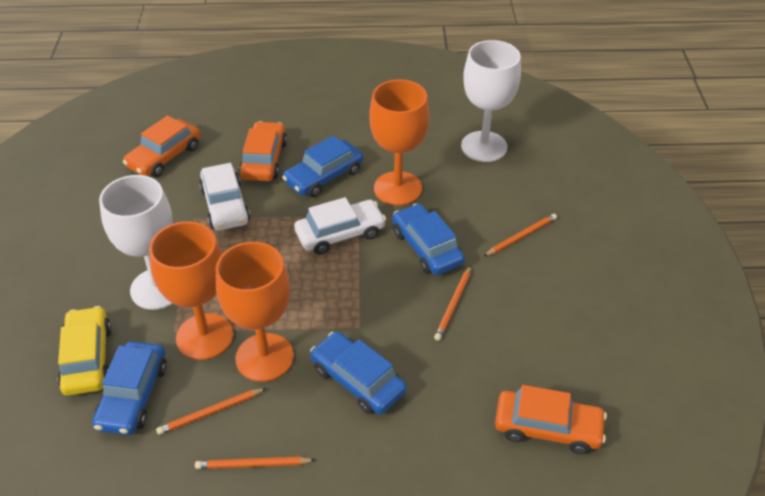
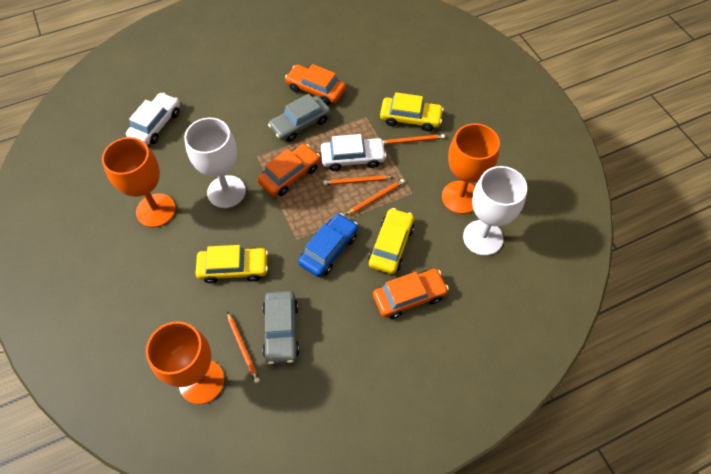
blue car: [92,341,167,435] [282,135,363,197] [310,331,407,414] [392,203,465,275] = 4 -> [298,213,358,277] = 1
grey car: none = 0 -> [262,291,300,364] [268,94,331,142] = 2
yellow car: [58,306,112,396] = 1 -> [195,245,268,284] [368,208,414,274] [380,93,444,131] = 3

